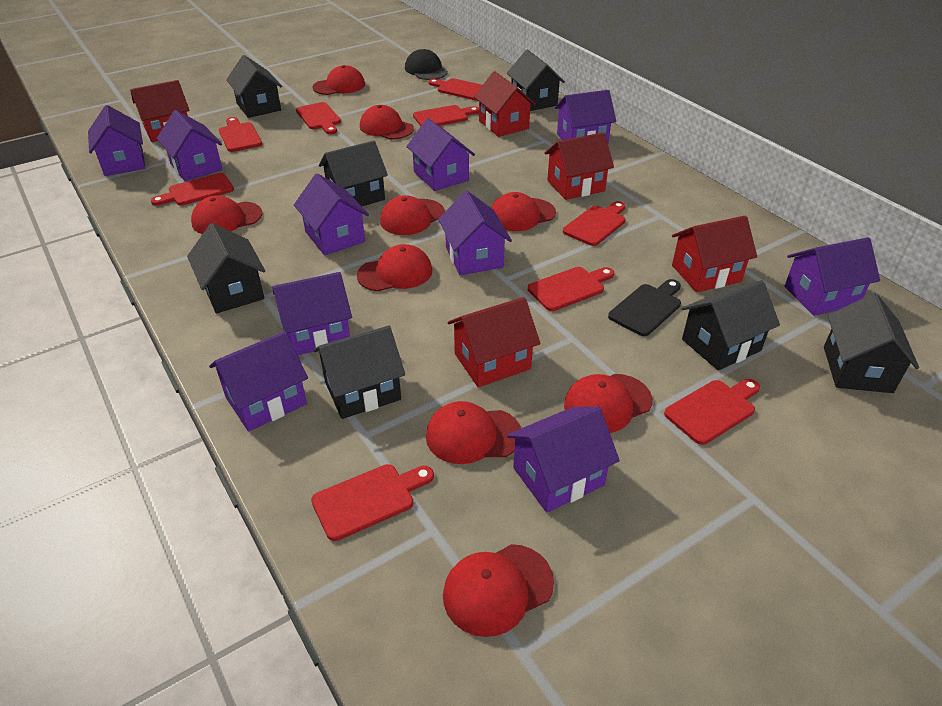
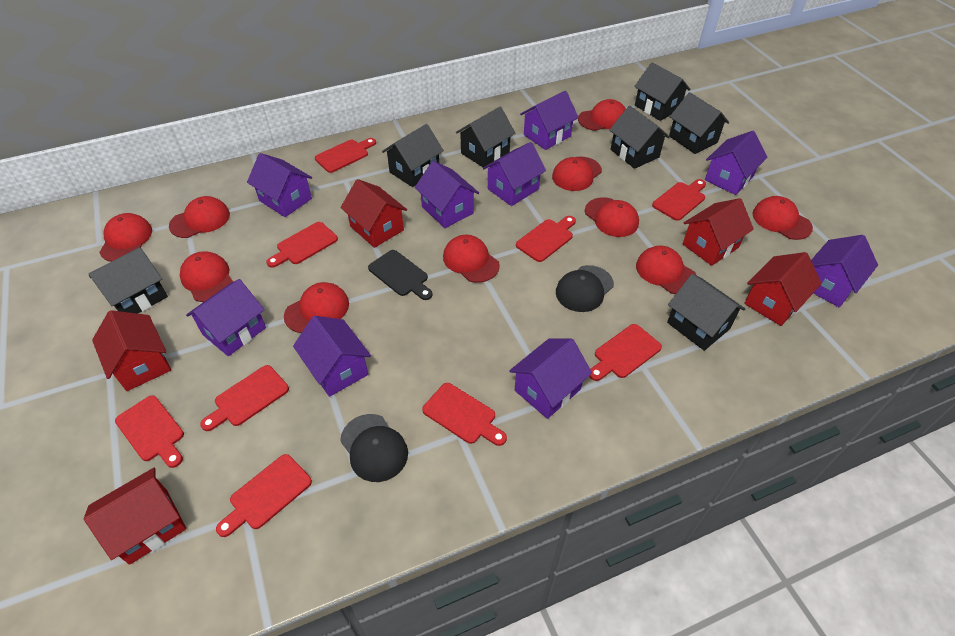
black cap: [405,49,448,80] = 1 -> [340,414,408,482] [556,265,614,312] = 2
purple house: [88,105,146,176] [157,110,223,181] [209,331,308,432] [273,272,352,355] [294,174,369,255] [406,118,475,191] [438,191,512,275] [507,406,620,513] [555,90,616,143] [784,237,880,316] = 10 -> [186,279,266,356] [247,153,312,217] [293,316,371,397] [415,161,479,228] [483,142,546,206] [509,339,592,419] [520,91,579,150] [705,131,767,195] [811,235,878,307] = 9
red cap: [191,196,262,234] [312,65,365,95] [357,244,432,292] [360,105,414,139] [380,195,445,235] [426,401,521,464] [443,544,554,637] [491,192,556,231] [564,374,652,433] = 9 -> [99,213,152,262] [169,196,230,238] [180,251,233,302] [284,282,349,333] [443,235,500,283] [552,157,602,191] [578,99,626,131] [585,197,639,237] [636,246,697,294] [753,196,813,240] = 10

